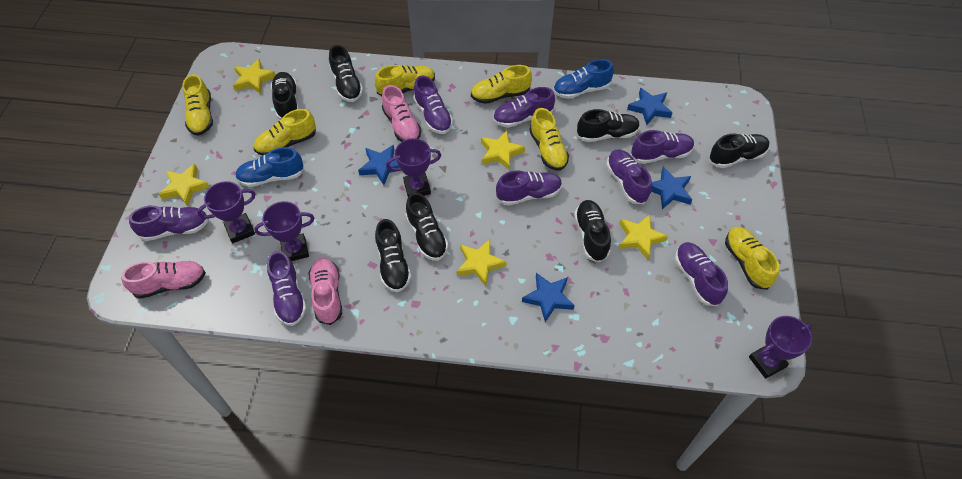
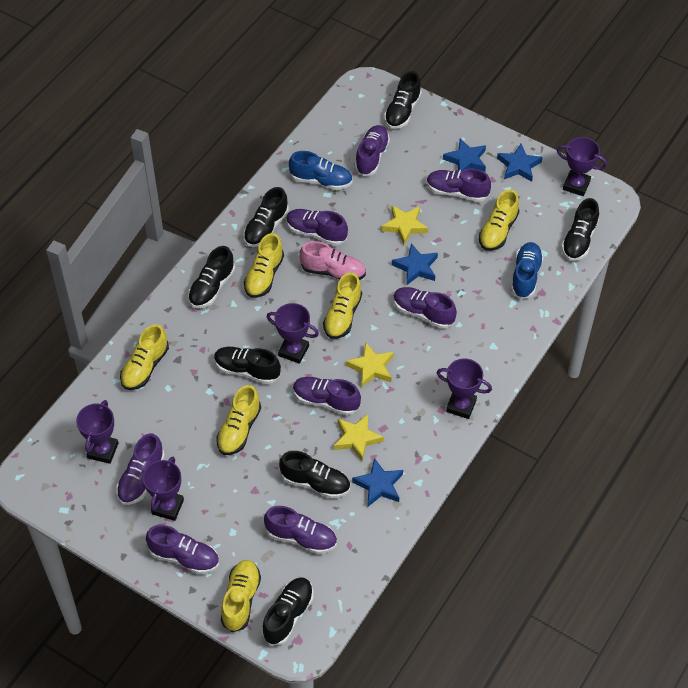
pink shoe: [121,261,206,299] [308,258,342,325] [382,85,421,142] = 3 -> [300,241,366,280] = 1
purple trophy: [197,181,255,243] [254,201,314,261] [386,138,441,196] [749,316,813,379] = 4 -> [76,400,118,464] [143,457,184,521] [267,303,319,364] [437,358,492,419] [557,137,607,196] = 5
yellow star: [159,164,210,206] [233,59,276,94] [457,239,507,287] [481,130,525,170] [619,214,668,260] = 5 -> [334,414,384,461] [346,343,394,388] [381,205,428,245] = 3

